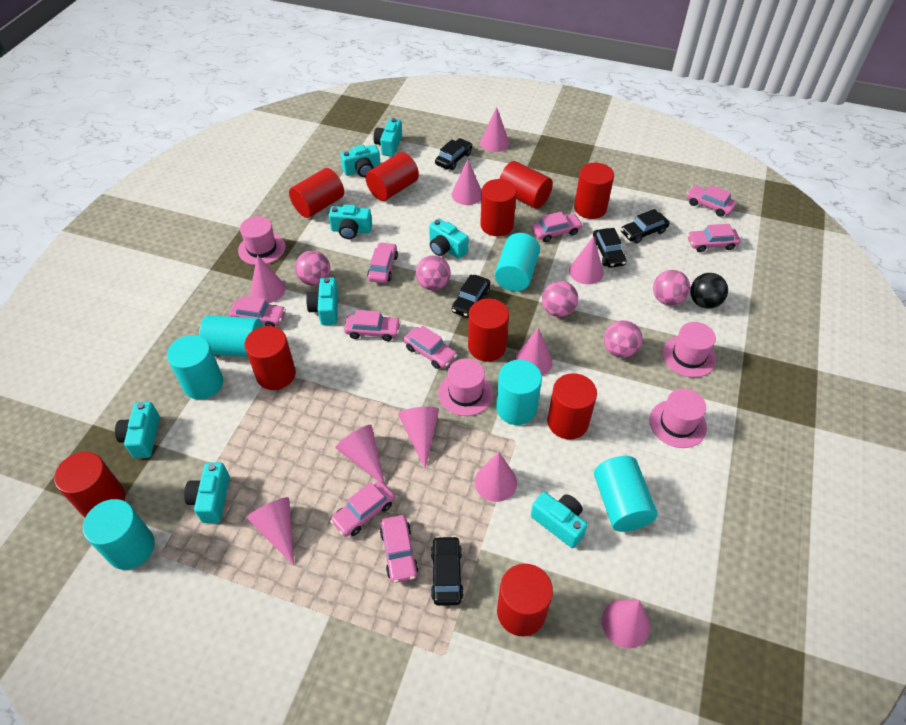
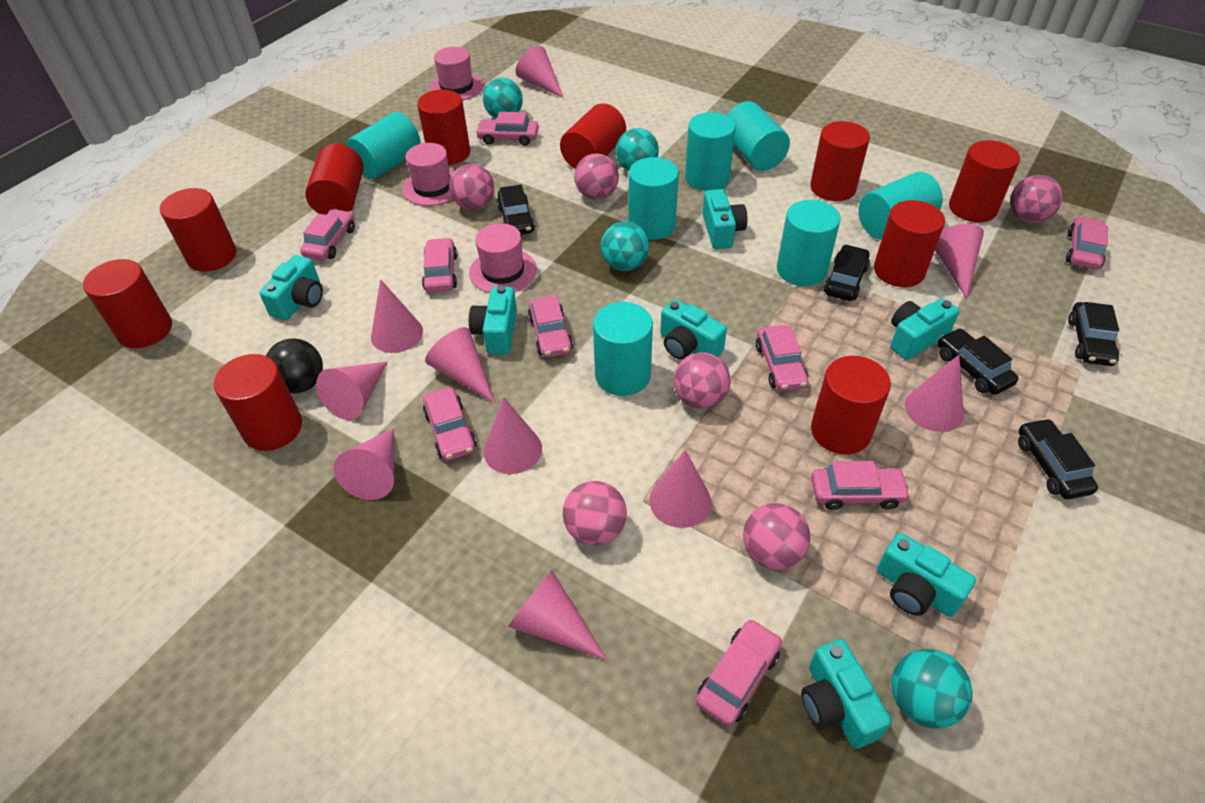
pink ball: [295,251,330,286] [416,255,451,291] [542,281,578,317] [604,320,643,358] [653,270,690,306] = 5 -> [449,164,495,210] [563,481,627,546] [574,153,619,200] [673,352,731,409] [743,503,811,570] [1010,175,1063,223] = 6
pink hat: [238,216,285,265] [438,358,493,416] [649,389,707,448] [662,322,716,377] = 4 -> [402,143,454,206] [430,47,483,100] [469,223,537,293] = 3
turquoise ball: none = 0 -> [483,78,523,119] [601,221,649,271] [616,128,659,171] [891,649,973,729] = 4
turquoise camera: [115,402,160,458] [184,463,230,523] [306,277,338,325] [329,205,372,239] [340,145,381,177] [374,118,402,157] [429,218,468,259] [531,492,588,548] = 8 -> [259,255,323,320] [469,286,517,355] [660,299,727,360] [703,189,747,249] [801,639,892,749] [877,533,976,617] [890,298,959,360] = 7
turquoise cylinder: [83,499,155,570] [167,335,223,400] [199,315,263,357] [495,233,540,292] [496,360,542,425] [594,456,658,532] = 6 -> [346,112,421,179] [593,302,653,396] [628,157,679,240] [685,112,736,191] [727,101,790,171] [777,200,841,286] [858,172,943,239] = 7

